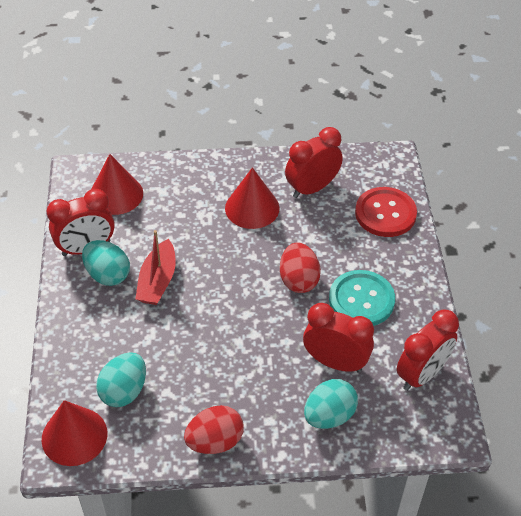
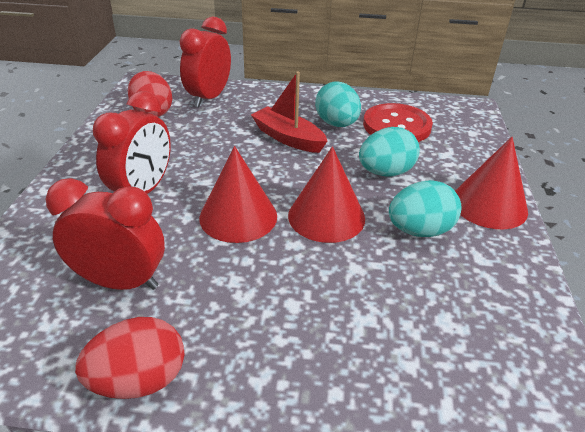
red clock: [47,189,115,256] [285,127,343,198] [303,303,374,373] [396,310,459,391] = 4 -> [46,178,165,290] [93,91,171,194] [179,17,231,107] = 3
turquoise button: [329,270,395,326] = 1 -> none = 0

